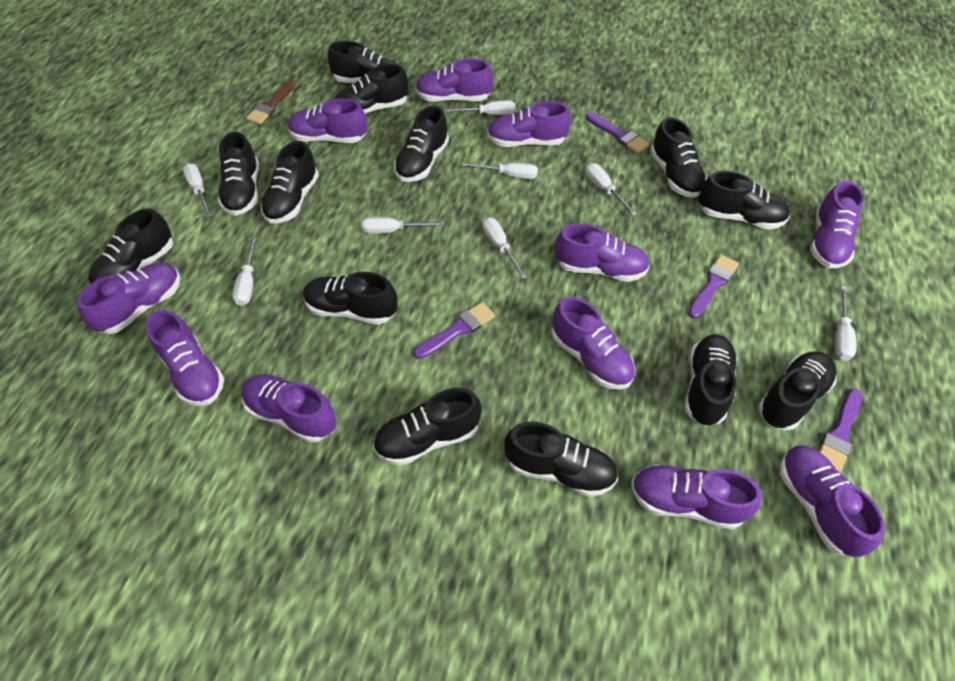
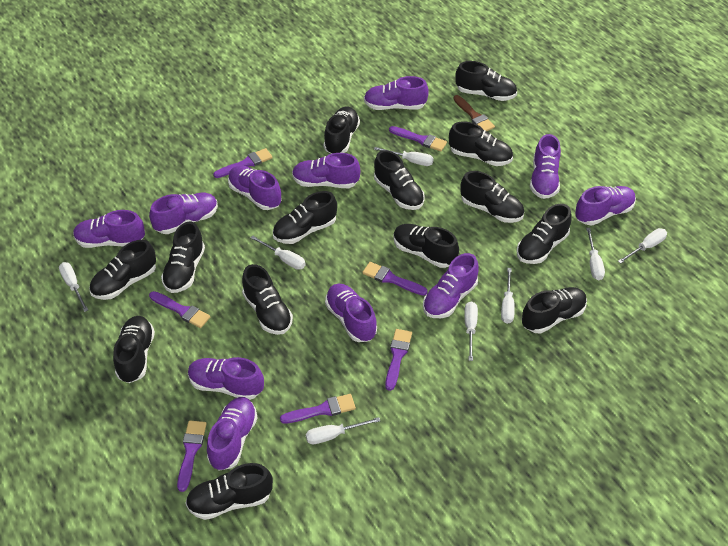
black shoe: [88,208,173,284] [218,132,259,216] [261,141,319,224] [303,272,398,325] [328,41,398,83] [334,64,409,114] [373,388,482,466] [394,106,449,182] [504,421,618,497] [650,117,707,198] [684,334,738,426] [698,171,790,230] [758,351,836,431] = 13 -> [89,240,156,300] [113,316,155,383] [161,222,205,293] [185,463,273,520] [242,264,293,335] [273,191,337,244] [324,107,360,154] [374,150,425,210] [394,224,459,268] [449,121,513,166] [455,61,517,101] [460,171,524,223] [516,204,572,264] [522,287,587,334] = 14
purple brush: [414,302,495,359] [586,112,650,154] [688,255,739,318] [819,389,862,473] = 4 -> [149,291,210,328] [177,421,207,492] [213,148,273,178] [280,394,356,424] [362,262,428,296] [385,329,412,391] [389,126,447,151] = 7

